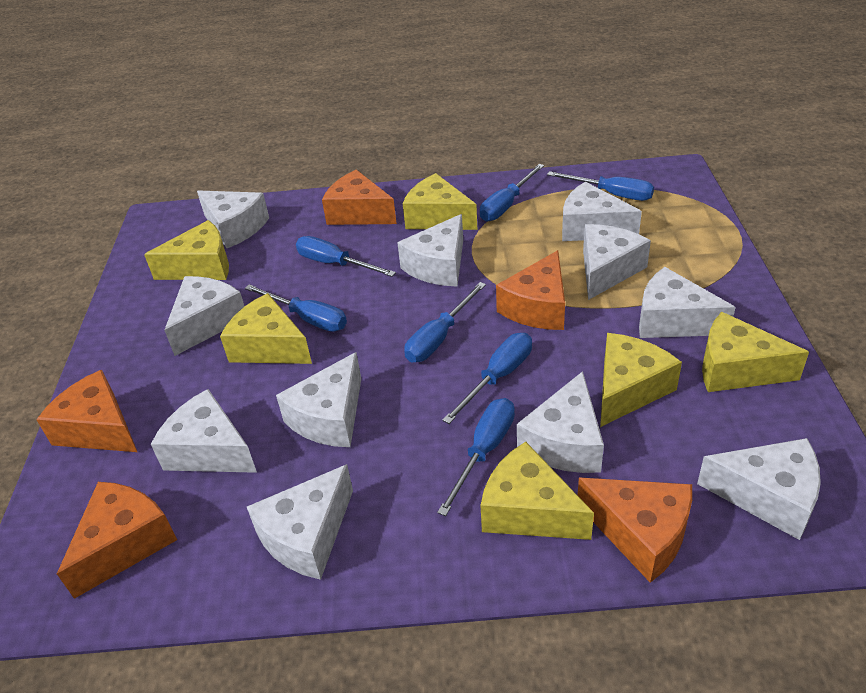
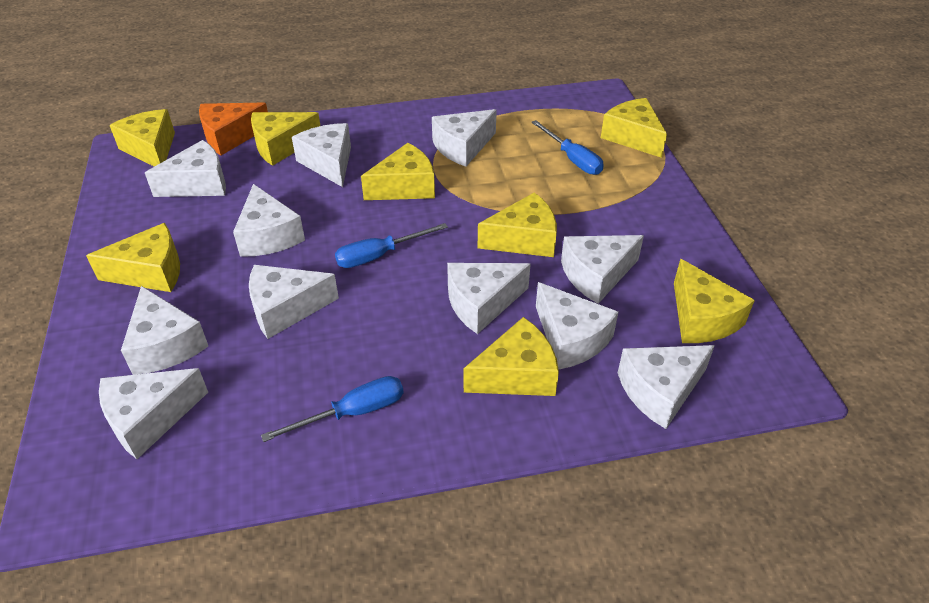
blue screwdriver: [245,284,347,332] [296,236,396,277] [404,282,486,363] [437,398,515,516] [442,333,532,424] [480,164,544,221] [547,171,654,201] = 7 -> [261,376,404,442] [335,223,448,268] [531,120,604,175] = 3
orange cheese: [36,370,137,452] [57,482,177,599] [322,170,397,225] [496,250,565,330] [578,478,692,583] = 5 -> [199,102,268,155] = 1
yellow cheese: [144,220,229,280] [220,293,312,364] [403,173,477,230] [480,442,594,540] [600,333,682,427] [702,312,809,392] = 6 -> [86,223,180,292] [110,109,175,167] [251,112,320,166] [361,143,435,200] [464,317,559,396] [478,192,557,257] [601,98,667,158] [674,259,755,343] = 8

